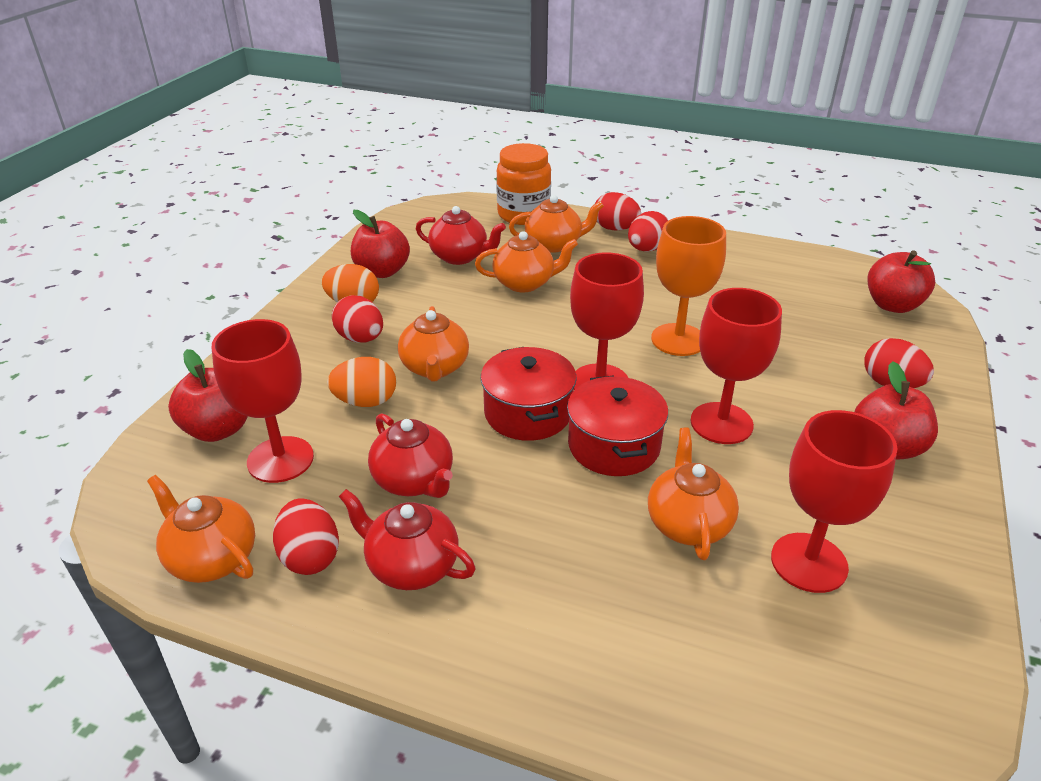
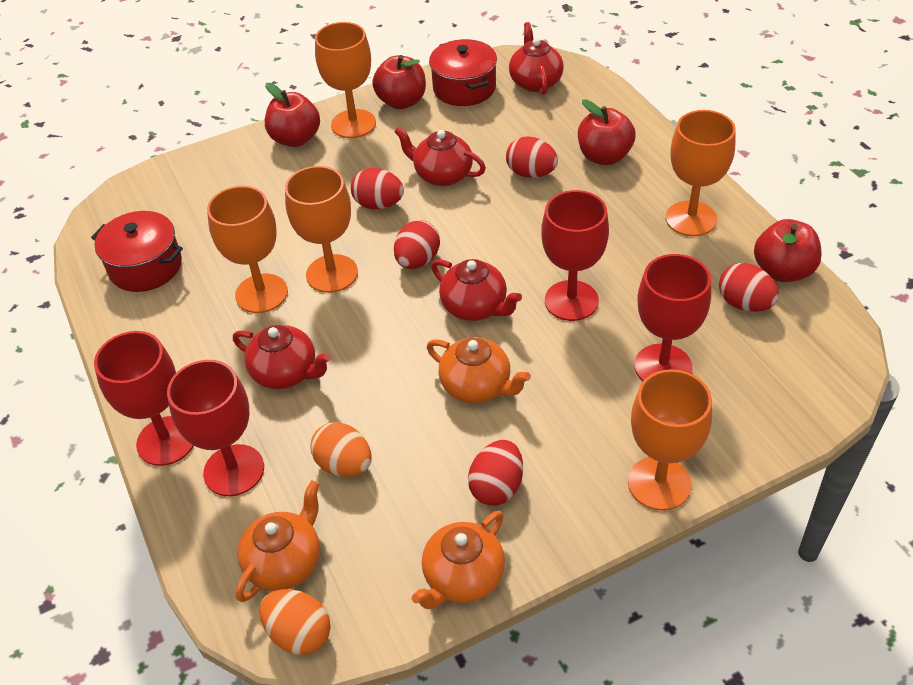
orange goblet: [651,216,726,356] = 1 -> [207,186,288,313] [285,166,358,293] [315,22,376,138] [628,369,712,511] [666,110,736,236] = 5
orange jar: [496,143,551,225] = 1 -> none = 0
orange teapot: [147,475,255,583] [398,306,469,382] [475,231,578,292] [509,195,604,253] [648,428,739,560] = 5 -> [236,480,320,602] [412,511,505,609] [427,337,531,403] = 3
red teapot: [339,489,475,590] [368,413,453,498] [416,206,506,265] = 3 -> [233,325,331,389] [394,127,486,186] [431,259,522,321] [509,22,564,95] = 4

